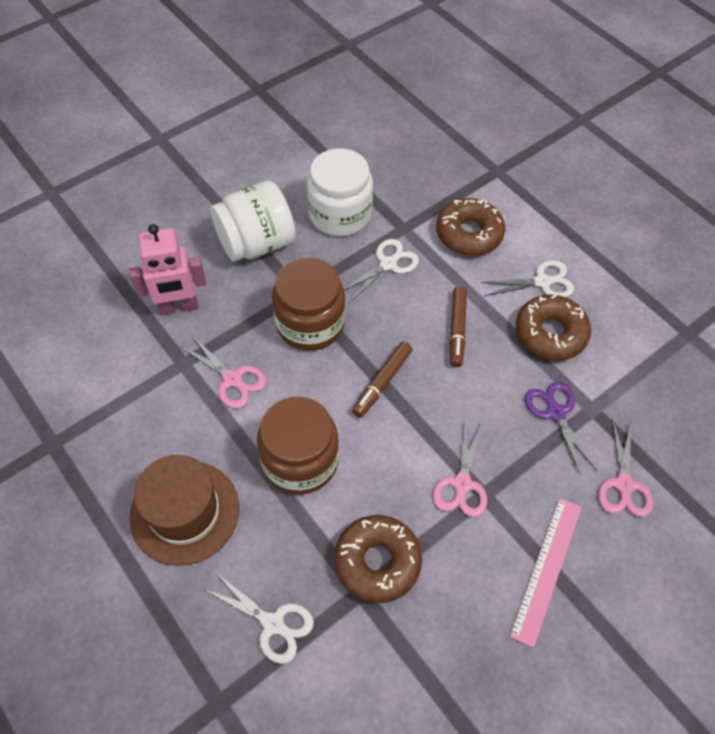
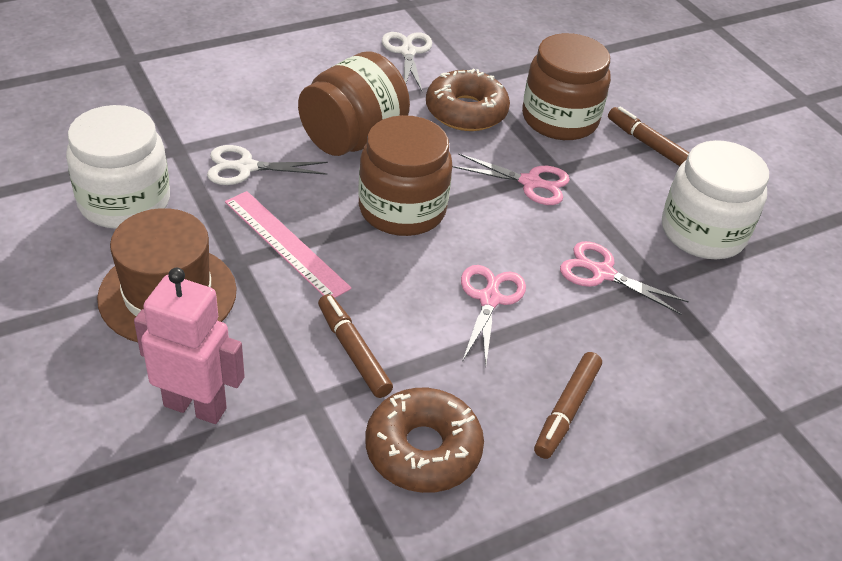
brown donut: [334,515,422,603] [436,198,505,256] [516,294,591,361] = 3 -> [365,388,484,493] [426,69,510,131] = 2
brown jar: [257,396,339,495] [272,258,345,351] = 2 -> [298,52,410,156] [358,115,452,236] [522,33,611,140] = 3
brown marker: [352,341,413,418] [449,286,467,367] = 2 -> [318,294,393,398] [534,352,602,459] [608,106,690,166] = 3
purple scissors: [525,382,597,475] = 1 -> none = 0
white scissors: [204,574,314,664] [344,239,419,303] [480,260,574,297] = 3 -> [207,145,328,185] [382,32,432,91] = 2

